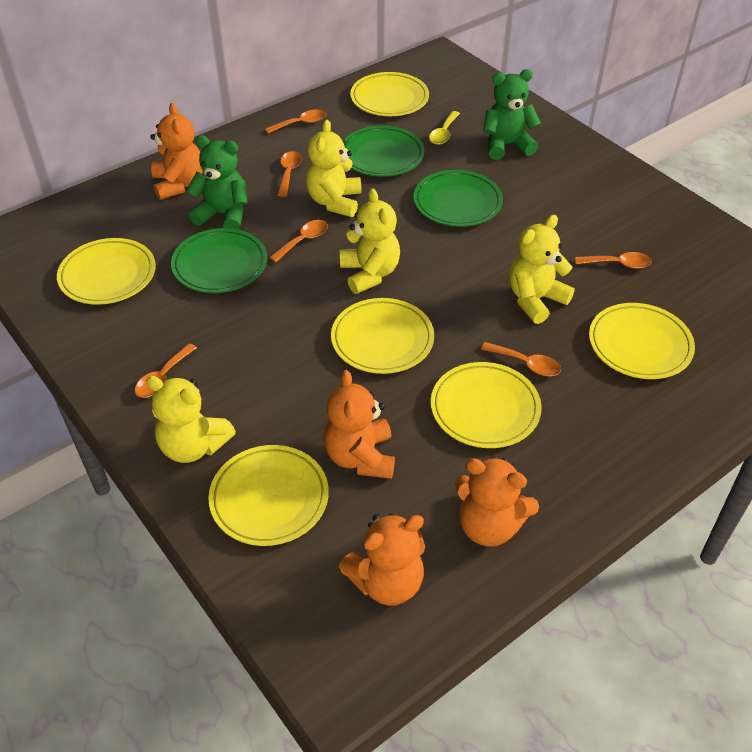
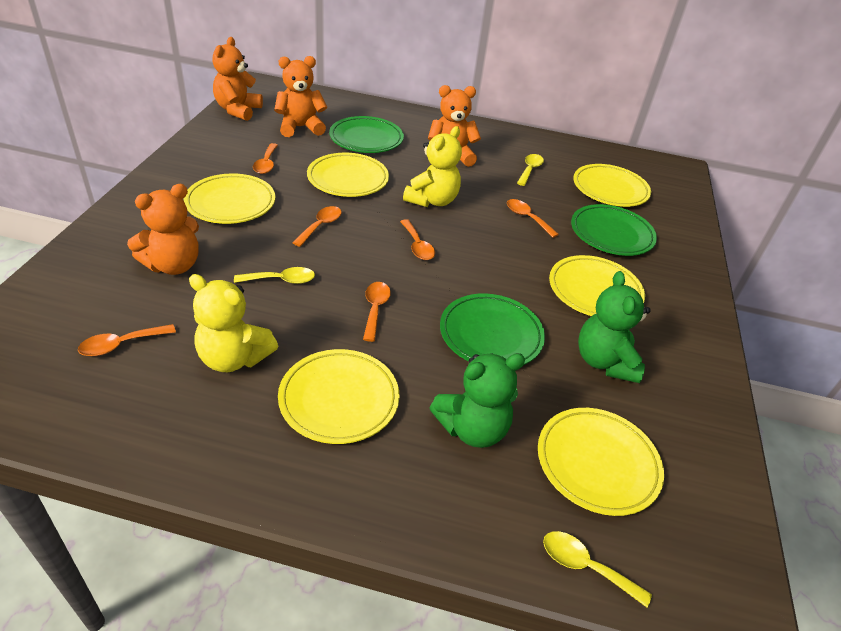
yellow spoon: [429,111,460,145] = 1 -> [234,267,315,284] [517,154,544,186] [543,531,652,607] = 3
yellow teddy bear: [146,376,236,463] [306,120,362,217] [340,188,400,294] [509,215,575,324] = 4 -> [189,274,278,372] [403,126,462,207] = 2

